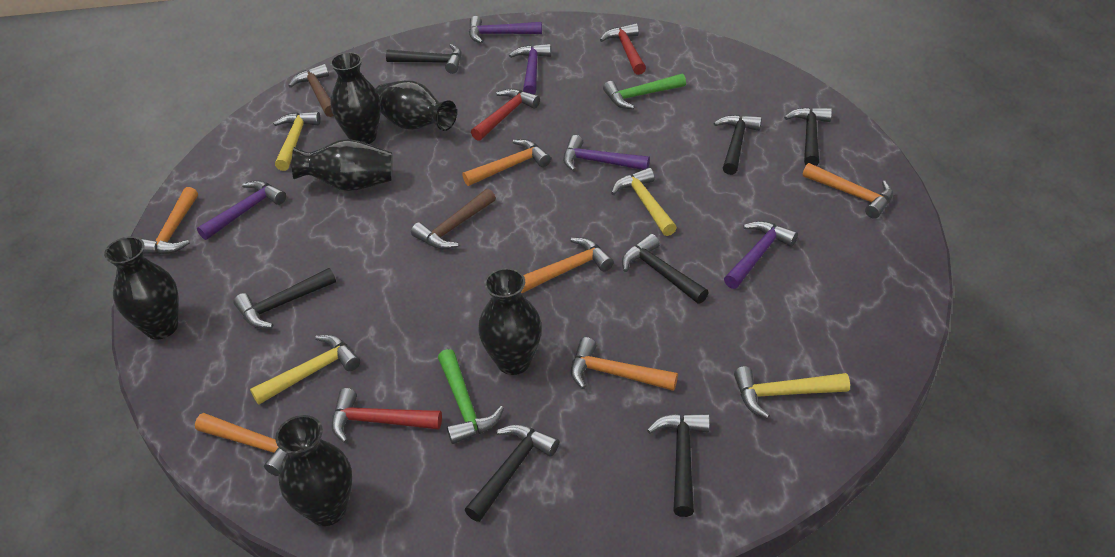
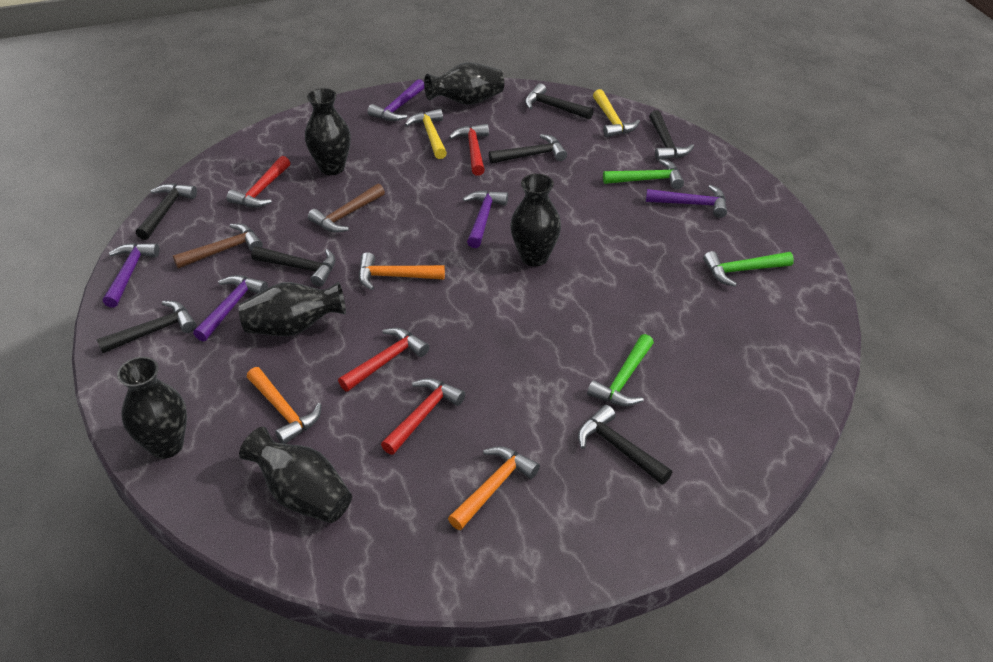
green hammer: [438,349,504,444] [603,73,686,109] = 2 -> [587,334,654,406] [603,159,684,189] [703,251,794,287] = 3
orange hammer: [140,187,198,254] [195,413,286,476] [462,139,551,186] [521,238,614,293] [571,337,678,391] [803,163,893,219] = 6 -> [247,367,321,444] [359,252,445,290] [448,446,540,530] = 3
red hammer: [331,388,442,443] [471,89,540,141] [600,23,646,75] = 3 -> [227,156,290,208] [338,328,429,392] [381,378,465,455] [449,124,489,176] = 4
yellow hammer: [250,335,360,405] [273,112,321,171] [611,168,677,236] [734,366,850,419] = 4 -> [405,109,447,159] [593,89,640,138] = 2

